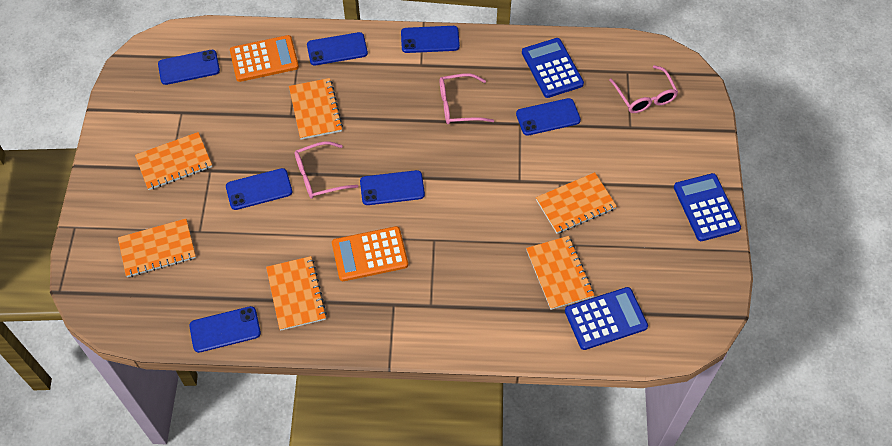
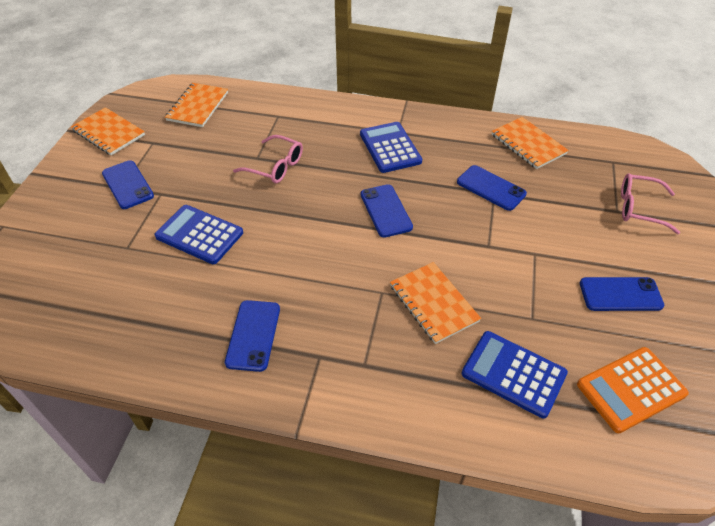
blue phone: [158,50,220,85] [189,306,261,353] [226,168,292,210] [307,32,368,65] [360,170,425,205] [401,26,460,53] [516,98,581,136] = 7 -> [102,160,154,209] [225,300,280,372] [361,184,413,238] [457,165,527,211] [580,277,664,311] = 5
orange calculator: [230,35,299,82] [332,226,408,281] = 2 -> [577,347,689,433] = 1
orange notebook: [118,219,196,277] [135,132,212,190] [266,256,327,331] [289,78,343,140] [526,236,594,310] [536,172,617,234] = 6 -> [71,107,145,155] [165,83,228,127] [390,262,481,344] [492,117,569,169] = 4
pink glasses: [295,141,358,199] [440,73,494,124] [609,65,678,113] = 3 -> [233,135,303,183] [621,174,680,234] = 2

